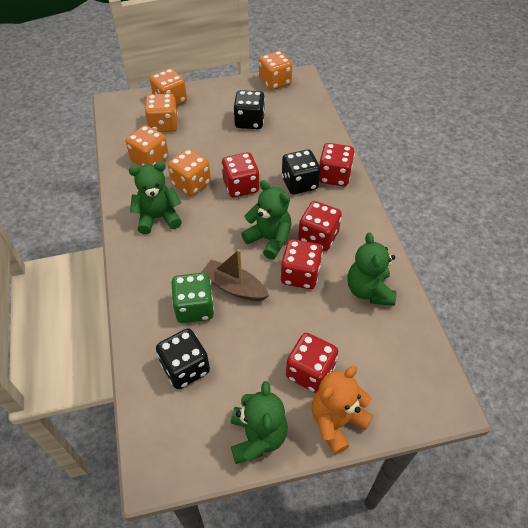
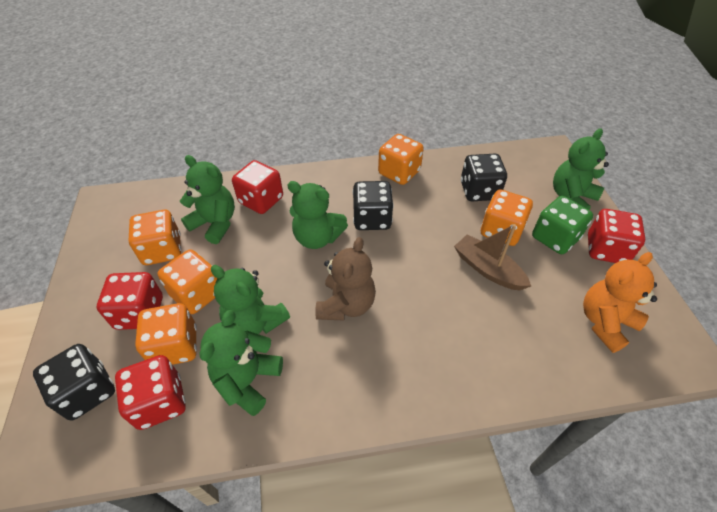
brown teddy bear: none = 0 -> [315,237,376,321] = 1
green teddy bear: [129,162,182,234] [231,381,288,464] [241,180,292,260] [347,233,396,306] = 4 -> [180,155,235,244] [199,310,283,416] [211,265,290,334] [287,181,348,249] [553,129,609,210] = 5
red dice: [222,152,260,198] [280,239,323,289] [286,333,338,393] [298,201,342,251] [319,143,355,187] = 5 -> [97,272,163,330] [115,355,186,430] [232,160,283,214] [588,209,645,263] = 4

